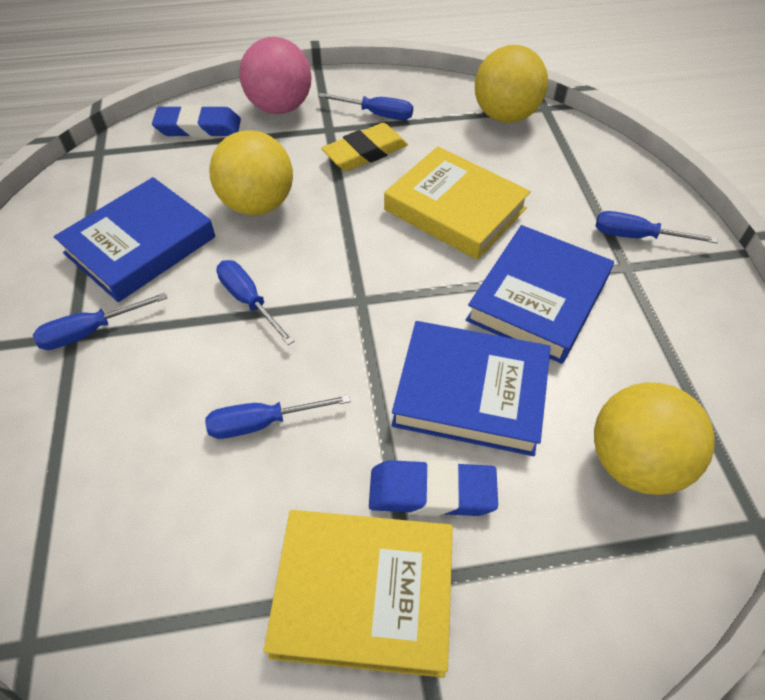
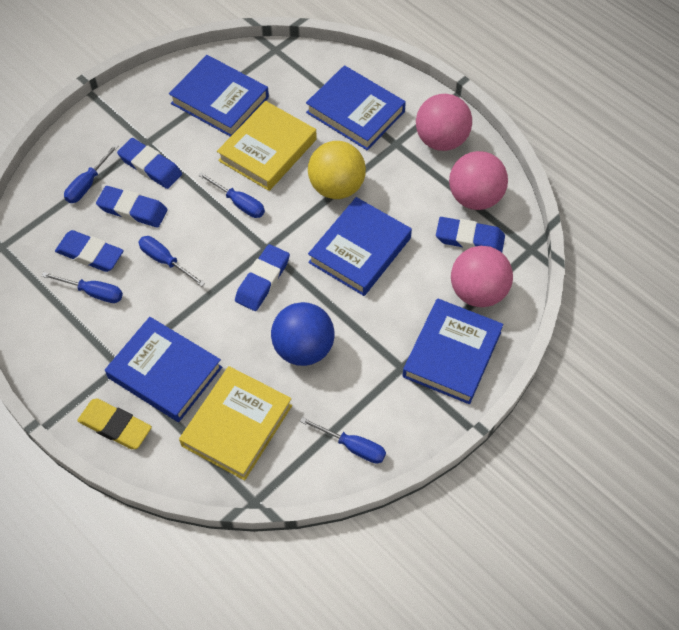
blue ball: none = 0 -> [271,302,334,366] = 1
blue book: [54,177,215,302] [391,321,551,456] [466,225,614,364] = 3 -> [105,317,222,422] [169,55,269,137] [306,65,406,150] [308,197,412,296] [403,298,503,404] = 5
blue eraser: [152,105,241,137] [369,460,498,516] = 2 -> [55,230,124,272] [96,186,168,227] [117,138,182,189] [235,244,290,311] [436,217,505,252] = 5
pink ball: [239,37,312,114] = 1 -> [416,94,472,151] [449,151,508,210] [451,246,513,307] = 3
yellow ball: [209,130,293,215] [475,45,548,123] [594,382,715,495] = 3 -> [308,141,366,199] = 1

